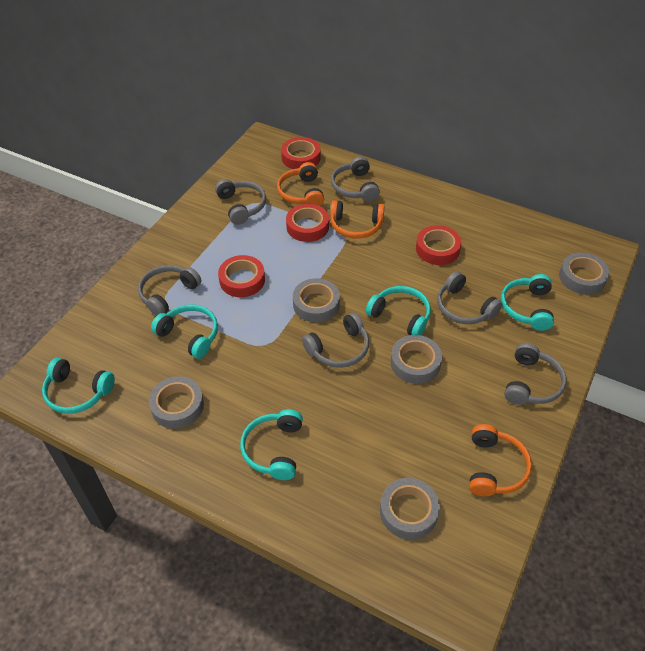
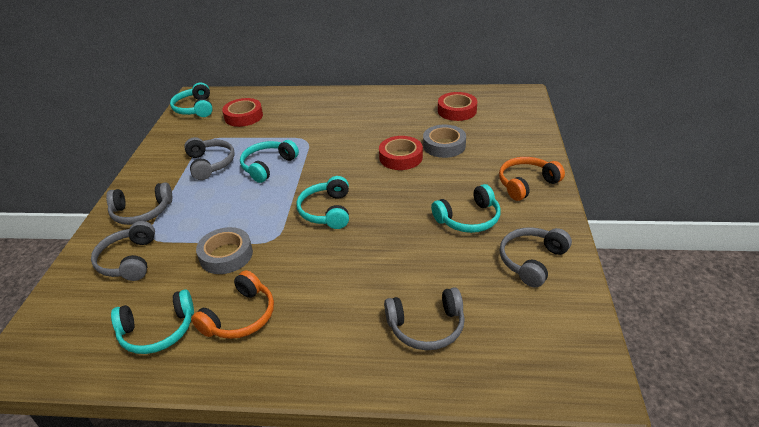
grey headphones: [138,265,201,316] [215,179,266,225] [302,312,369,368] [331,157,380,202] [437,271,502,324] [504,343,567,405] = 6 -> [91,221,155,281] [106,182,172,225] [184,137,235,180] [384,287,465,350] [500,227,572,287] = 5
grey tape: [149,376,204,429] [293,278,340,322] [380,478,440,539] [390,335,442,384] [559,253,610,295] = 5 -> [196,227,253,274] [423,125,466,158] = 2
orange headphones: [277,162,324,206] [330,200,385,239] [469,424,532,496] = 3 -> [191,270,274,339] [499,157,565,201] = 2
red tape: [218,255,265,297] [281,137,320,169] [286,204,329,242] [416,225,462,265] = 4 -> [222,98,263,127] [379,136,423,170] [438,92,477,121] = 3

